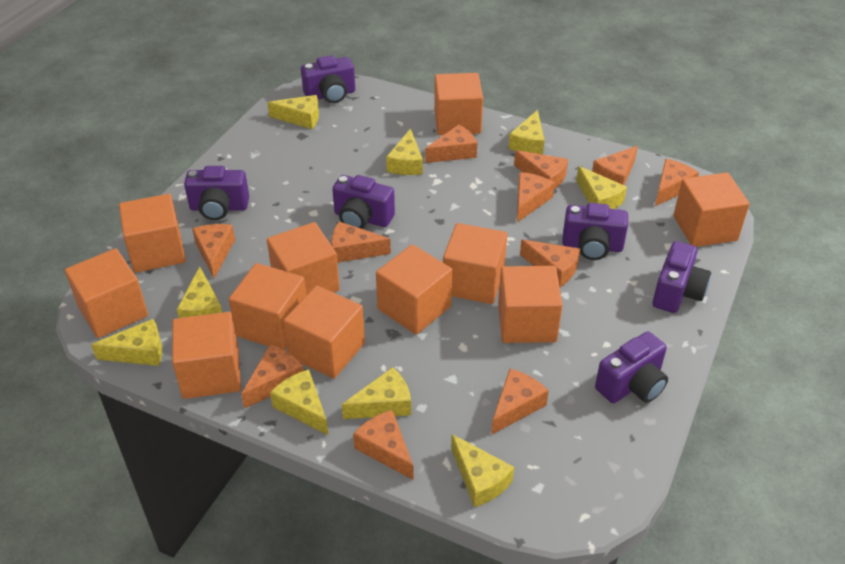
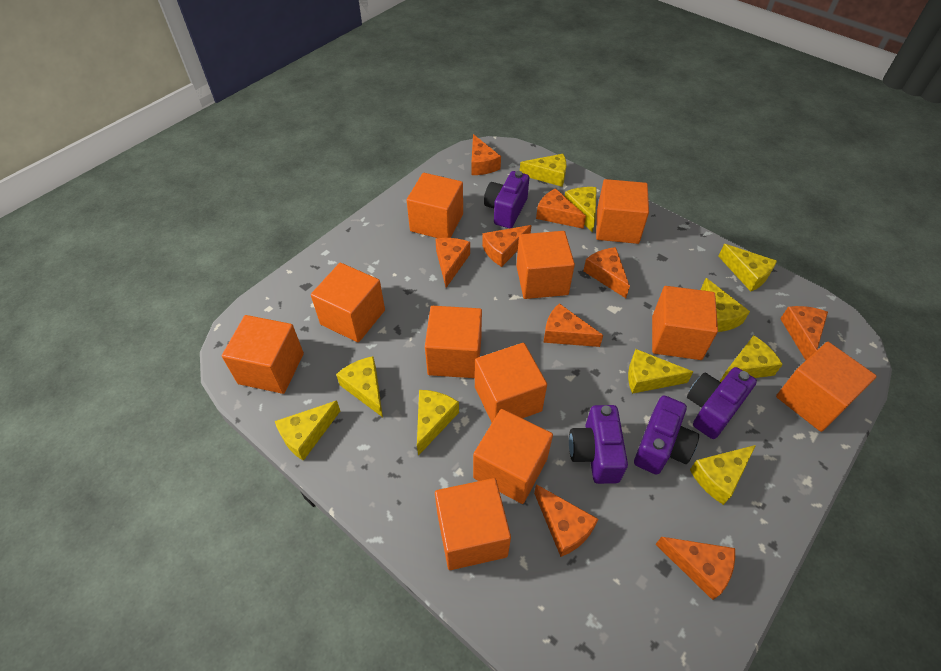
orange cheese: [192,224,235,279] [241,345,304,409] [331,222,391,263] [353,410,414,480] [425,125,477,163] [491,369,549,435] [514,150,568,189] [517,172,555,222] [520,239,580,287] [592,146,638,185] [655,159,699,206] = 11 -> [435,238,470,288] [471,134,501,175] [482,225,532,267] [534,484,598,557] [536,188,586,229] [543,303,603,347] [583,247,630,298] [655,537,735,600] [780,306,828,360] = 9
purple camera: [184,166,249,220] [301,55,355,103] [332,175,395,229] [562,203,628,260] [595,331,668,403] [653,241,711,313] = 6 -> [484,171,529,228] [569,405,628,484] [634,396,699,475] [687,367,757,439] = 4
yellow cheese: [91,319,162,366] [177,266,222,318] [267,95,319,129] [270,369,329,435] [342,367,411,419] [386,128,423,175] [451,434,514,507] [508,110,544,155] [576,166,627,209] = 9 -> [275,401,340,461] [336,356,383,417] [417,390,459,456] [520,154,567,187] [565,187,597,233] [628,349,693,394] [690,445,756,505] [700,278,750,332] [718,244,777,291] [720,335,783,382] = 10

